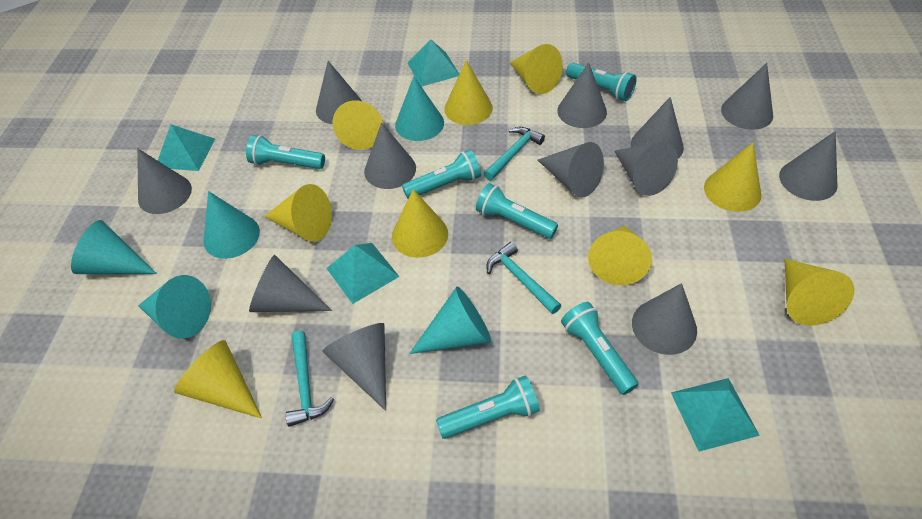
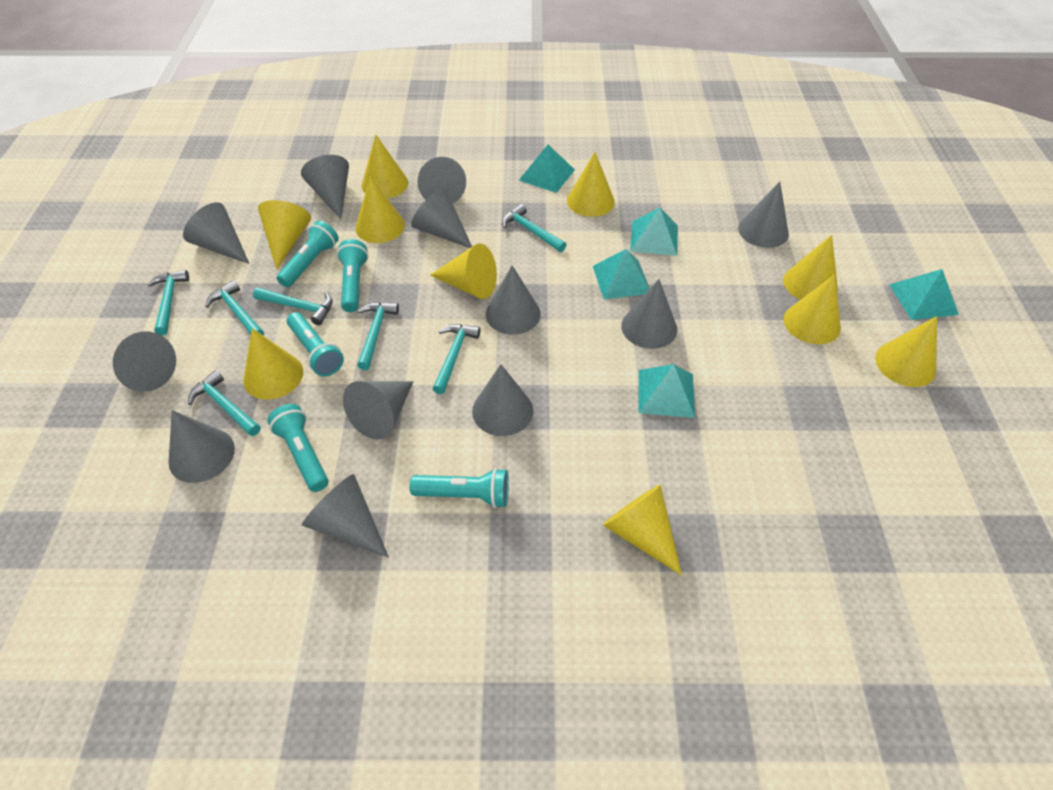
turquoise cone: [71,220,157,274] [138,275,211,339] [204,191,260,259] [395,76,444,141] [409,287,491,354] = 5 -> none = 0
turquoise flashlight: [246,135,325,169] [402,150,481,199] [436,375,540,439] [476,183,558,239] [561,302,638,395] [566,63,637,101] = 6 -> [267,404,328,492] [277,221,339,287] [287,312,344,376] [337,239,368,312] [410,468,509,508] = 5
turquoise hammer: [285,331,334,427] [484,127,545,180] [486,242,561,314] = 3 -> [148,270,189,335] [188,370,261,436] [205,280,264,336] [253,287,333,325] [357,302,399,370] [433,324,480,394] [502,204,567,252] = 7
turquoise pyramid: [158,124,215,171] [326,243,400,304] [407,39,460,87] [671,378,760,452] = 4 -> [519,145,575,193] [593,249,650,300] [630,208,678,256] [638,364,695,418] [889,269,959,320] = 5
yellow cone: [174,340,262,419] [264,184,332,242] [332,100,383,150] [392,189,448,258] [444,60,493,125] [510,44,563,94] [588,226,652,285] [704,142,761,212] [785,259,854,326] = 9 -> [243,328,303,399] [258,200,311,269] [355,177,405,243] [361,135,408,198] [430,244,497,299] [567,152,615,217] [603,485,682,576] [783,235,838,300] [784,275,841,344] [875,316,937,387] = 10

